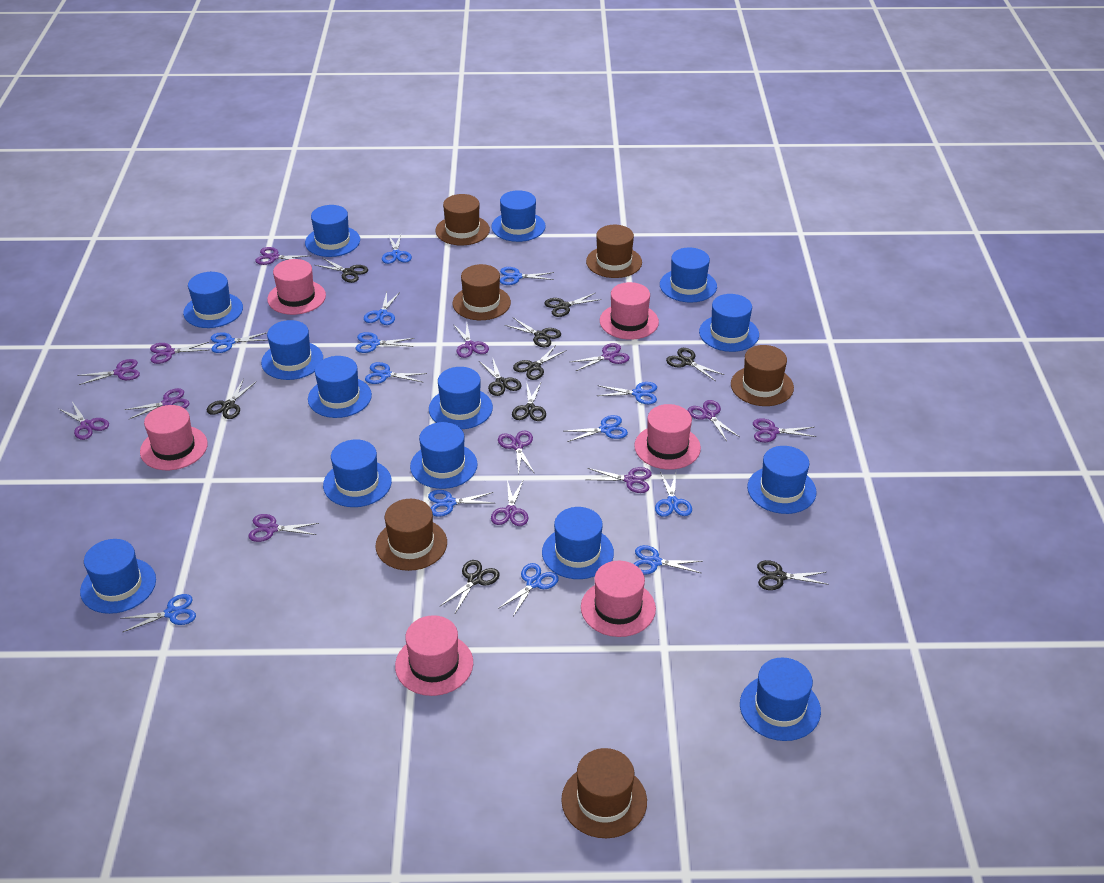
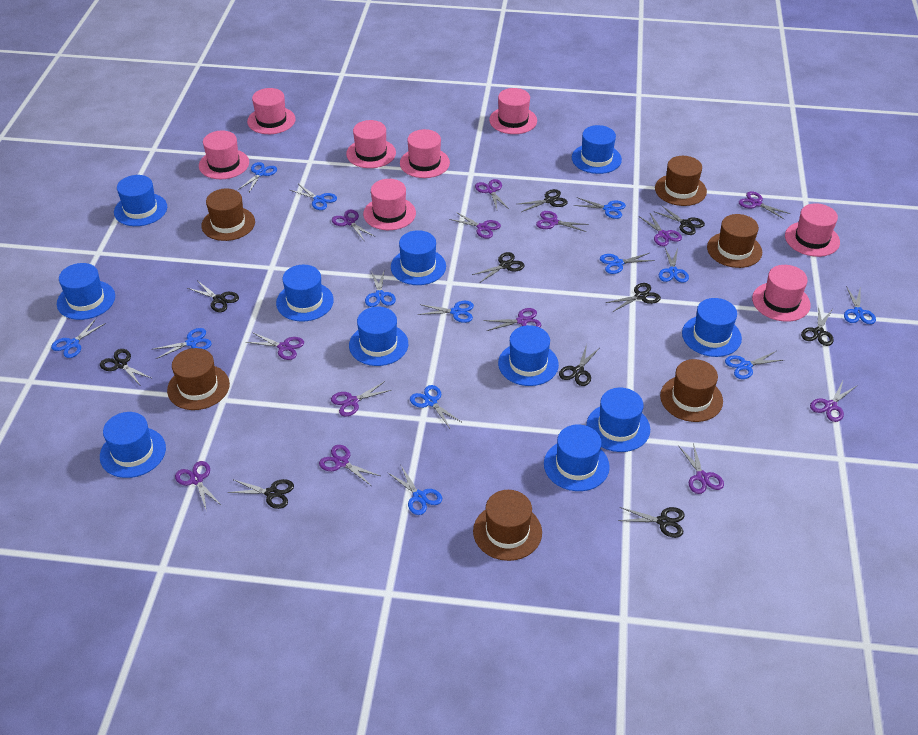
blue hat: [80,539,156,614] [183,272,243,328] [261,320,323,380] [305,205,360,257] [308,356,372,418] [323,439,392,507] [410,422,478,489] [429,367,493,429] [492,190,546,242] [542,507,614,579] [660,248,717,303] [699,294,759,352] [740,658,821,741] [747,446,817,514] = 14 -> [57,263,115,320] [100,412,166,478] [114,175,167,226] [276,265,334,322] [349,307,408,366] [391,230,446,285] [498,325,559,386] [544,424,610,491] [572,125,622,174] [586,388,650,452] [682,298,742,357] = 11
pink hat: [140,405,208,470] [267,259,326,315] [395,615,473,696] [581,561,656,637] [600,282,659,340] [634,404,701,470] = 6 -> [199,130,249,179] [247,88,296,134] [346,120,396,168] [363,179,416,230] [400,129,450,178] [489,88,537,134] [752,265,811,322] [785,203,840,257] = 8

